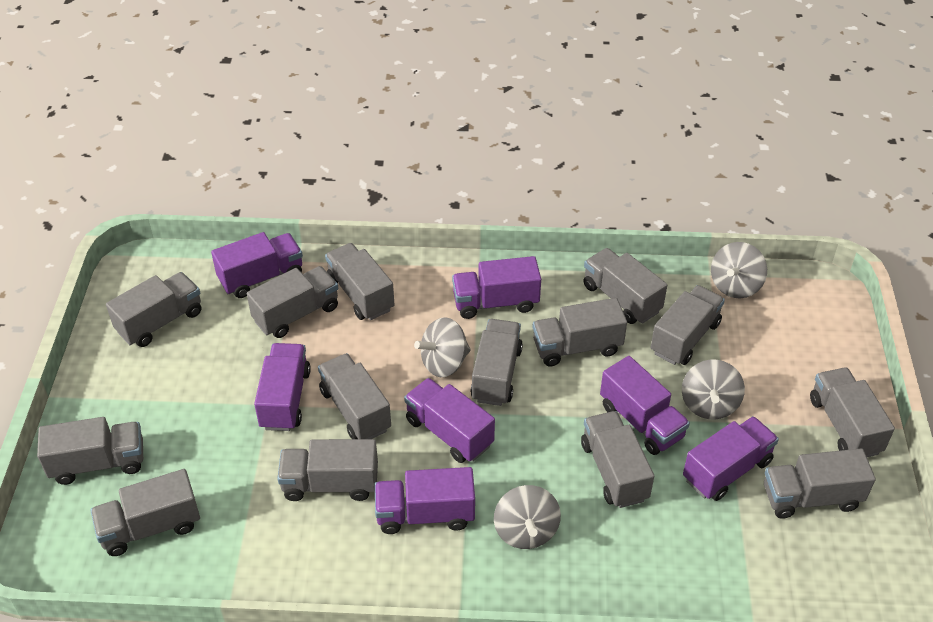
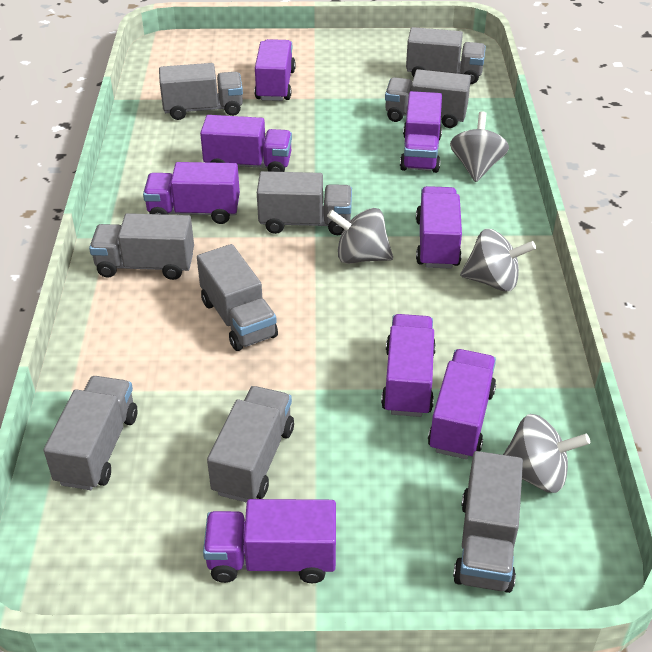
grey truck: [37,417,143,485] [90,469,200,556] [106,272,201,347] [247,266,338,338] [277,439,378,501] [318,353,391,439] [325,243,394,320] [471,319,523,406] [532,298,627,367] [581,411,654,508] [583,248,667,324] [651,285,725,365] [764,449,876,519] [810,368,895,457] = 14 -> [44,376,137,490] [89,213,194,280] [159,63,243,120] [197,244,278,351] [207,386,294,503] [257,171,352,235] [385,69,471,128] [406,27,486,84] [453,451,523,593] = 9
purple truck: [211,232,303,298] [254,343,311,431] [375,467,475,534] [404,378,495,463] [452,256,541,319] [600,356,690,455] [683,416,779,501] = 7 -> [143,162,240,224] [200,115,292,172] [203,499,336,583] [254,39,296,101] [381,314,436,417] [400,91,442,173] [416,186,462,269] [428,349,496,459] = 8

